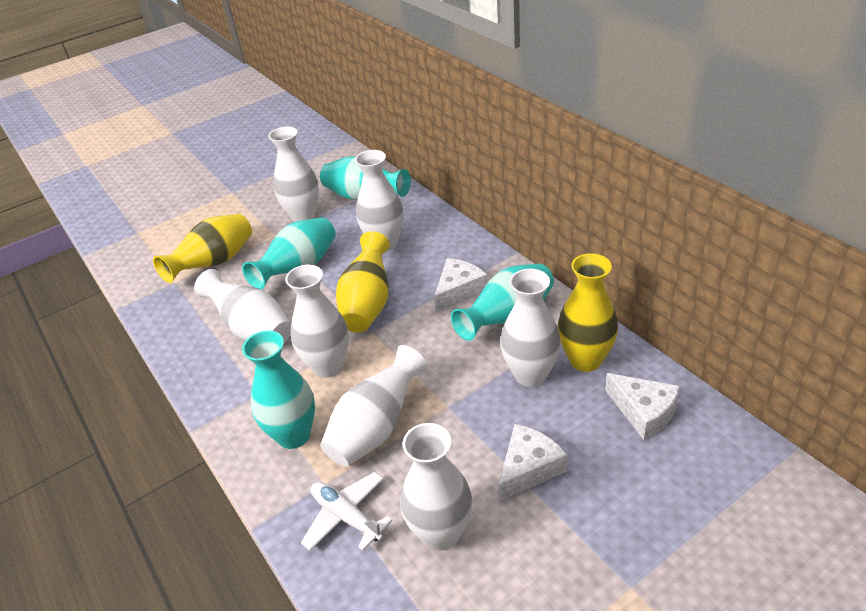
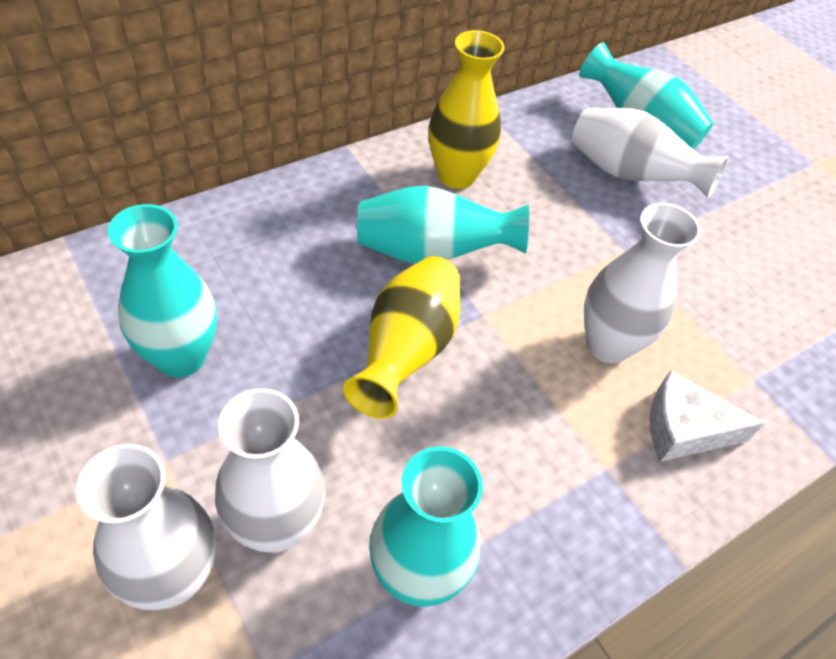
white cheese: [434,258,488,313] [498,424,567,502] [605,373,680,440] = 3 -> [650,370,765,462] = 1
white plane: [301,472,393,551] = 1 -> none = 0
white vase: [194,269,291,344] [268,126,319,222] [285,265,349,378] [320,345,428,467] [355,150,404,251] [400,423,472,551] [500,269,561,387] = 7 -> [76,444,216,610] [215,388,325,553] [572,108,729,198] [584,203,701,363] = 4
yellow vase: [153,214,252,283] [336,231,390,333] [558,253,618,372] = 3 -> [343,256,460,419] [429,30,505,189] = 2

